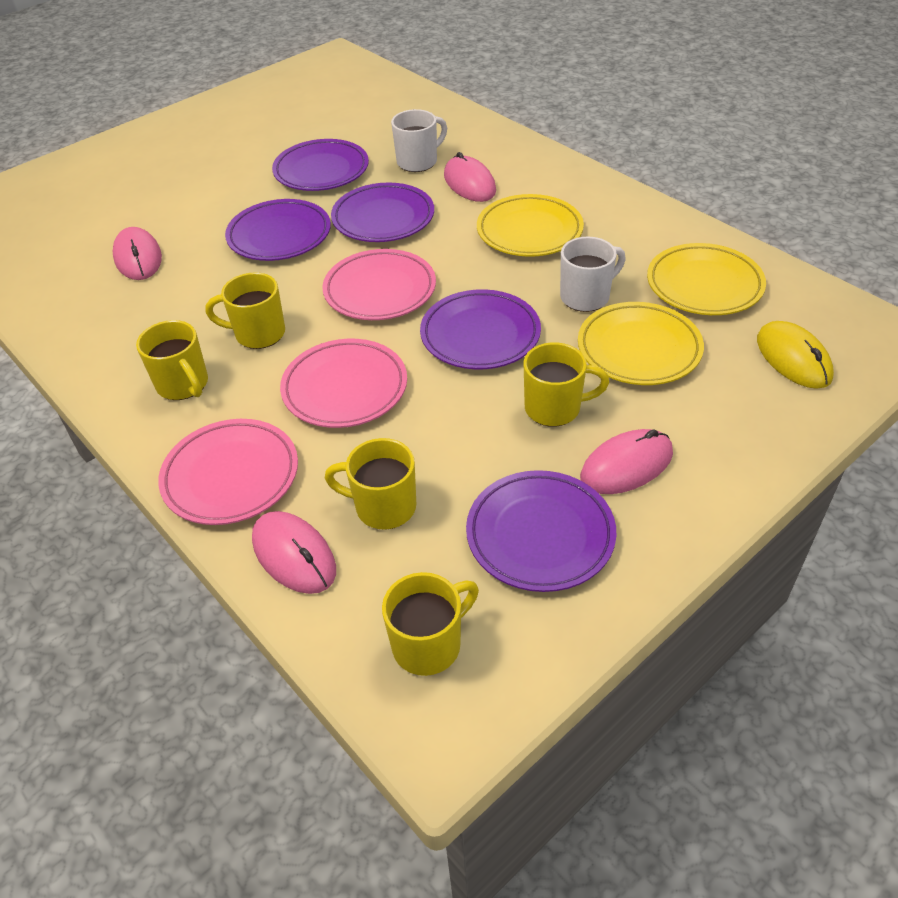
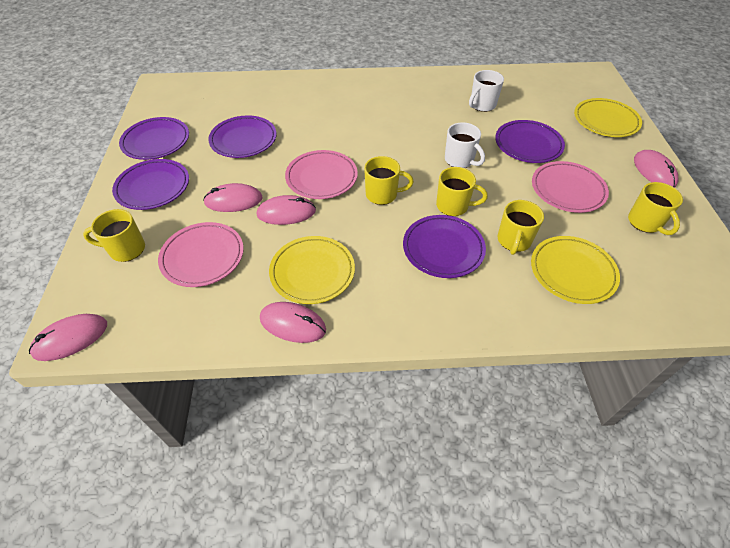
pink mouse: [113,227,162,280] [252,511,336,594] [444,152,496,202] [580,429,673,494] = 4 -> [29,314,107,361] [203,183,263,212] [257,195,316,225] [260,302,326,343] [634,150,678,188] = 5
yellow mouse: [757,321,834,389] = 1 -> none = 0

